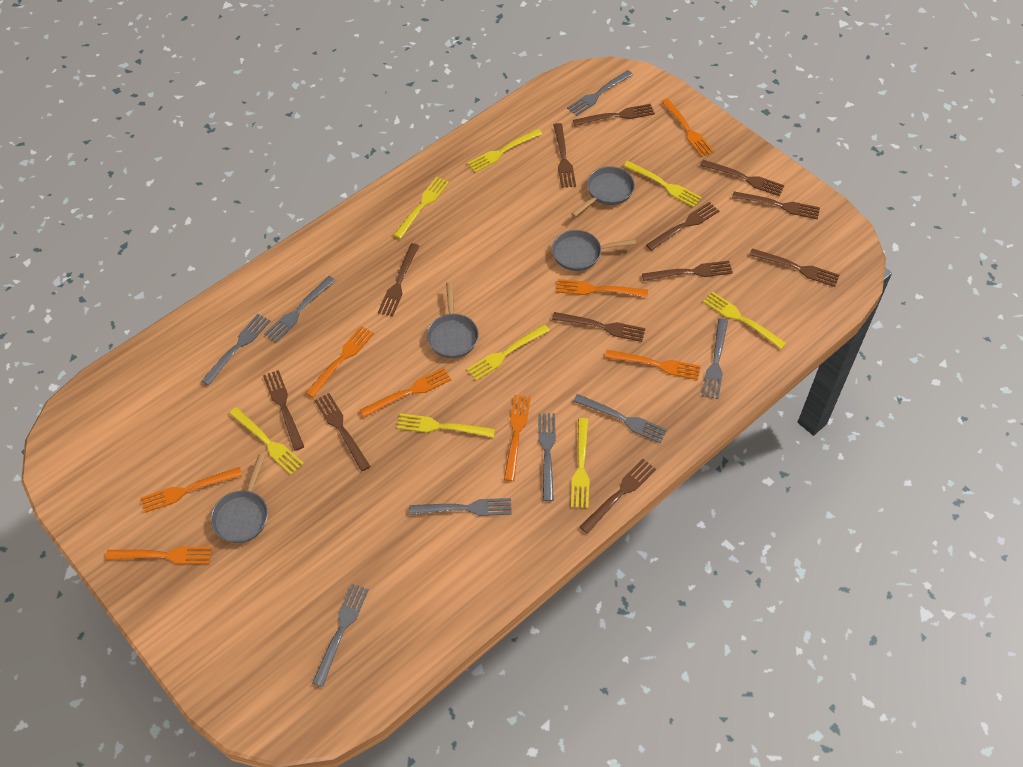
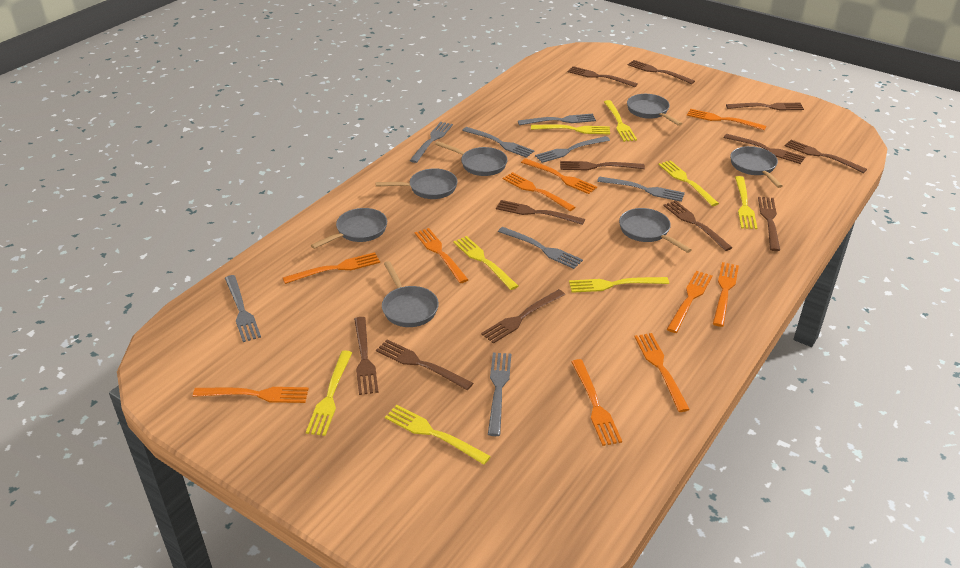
grey pan: [211,455,268,543] [427,282,479,358] [552,230,636,271] [571,166,635,217] = 4 -> [311,208,387,249] [375,168,458,199] [382,261,439,327] [435,141,508,176] [619,208,692,253] [627,94,682,126] [730,146,783,188] = 7
orange fork: [105,547,212,564] [141,467,243,513] [306,326,374,398] [360,367,451,417] [504,395,531,481] [556,279,648,297] [605,350,701,380] [661,98,714,157] = 8 -> [193,387,309,403] [283,252,380,284] [415,228,468,283] [503,172,575,211] [521,158,597,194] [571,359,622,446] [635,333,690,412] [667,271,712,333] [687,109,766,130] [713,262,739,327] = 10

